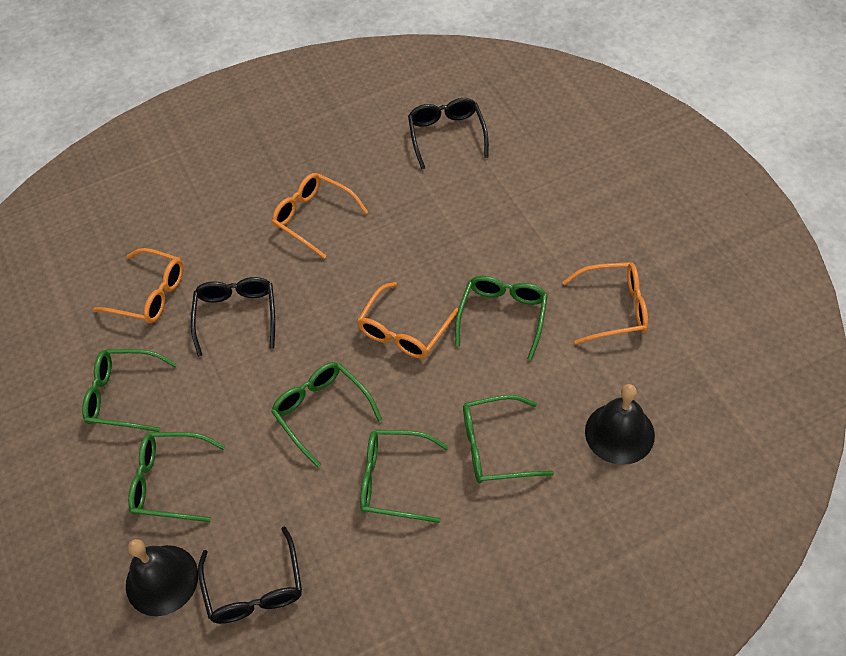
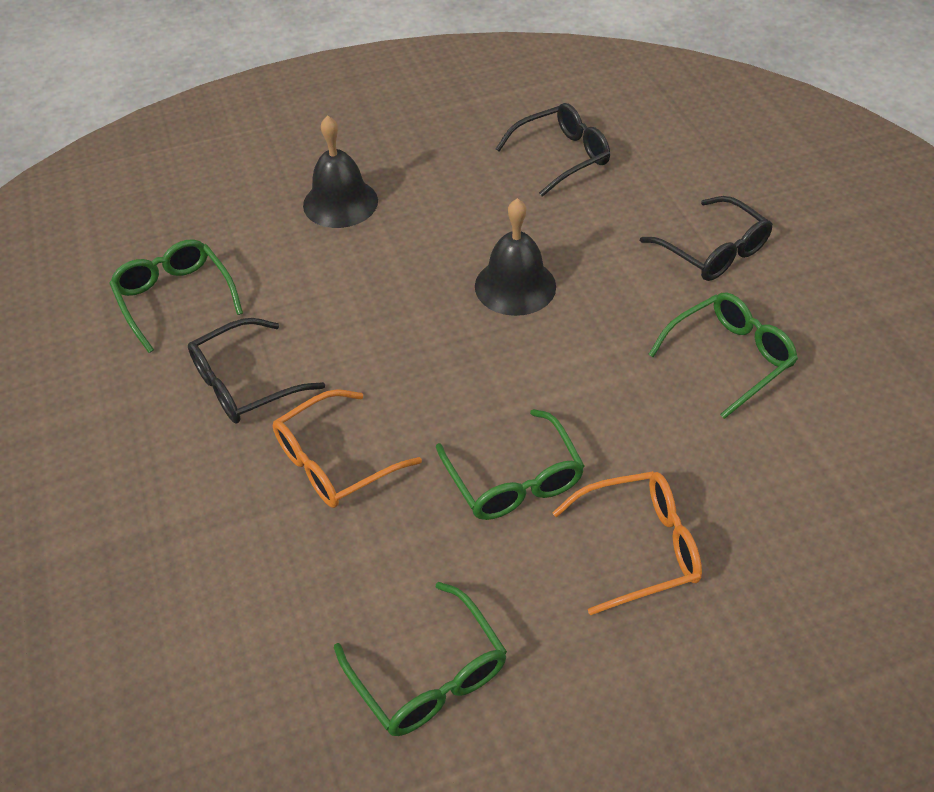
green glasses: [82,349,177,432] [128,432,225,522] [271,362,382,468] [360,430,449,523] [455,276,548,360] [463,395,554,483] = 6 -> [109,240,243,353] [334,582,507,736] [436,409,584,520] [648,292,798,419] = 4
orange glasses: [93,248,183,323] [272,173,368,258] [357,282,459,359] [562,262,648,344] = 4 -> [273,389,422,508] [552,471,702,616] = 2

